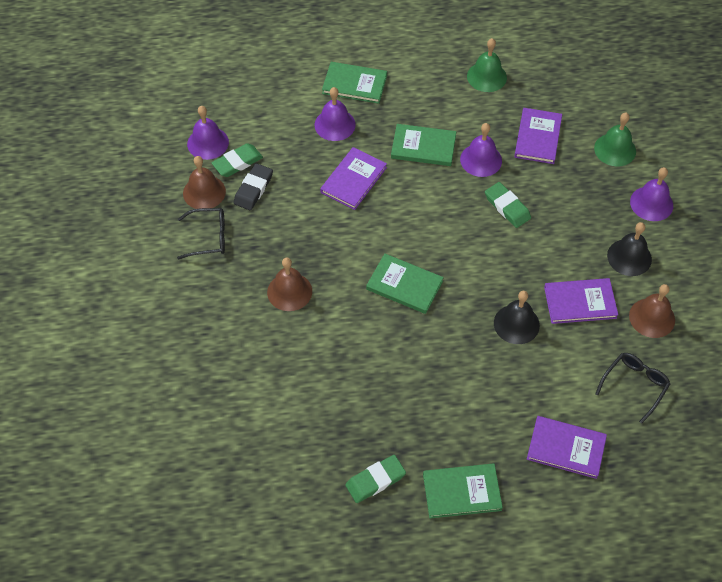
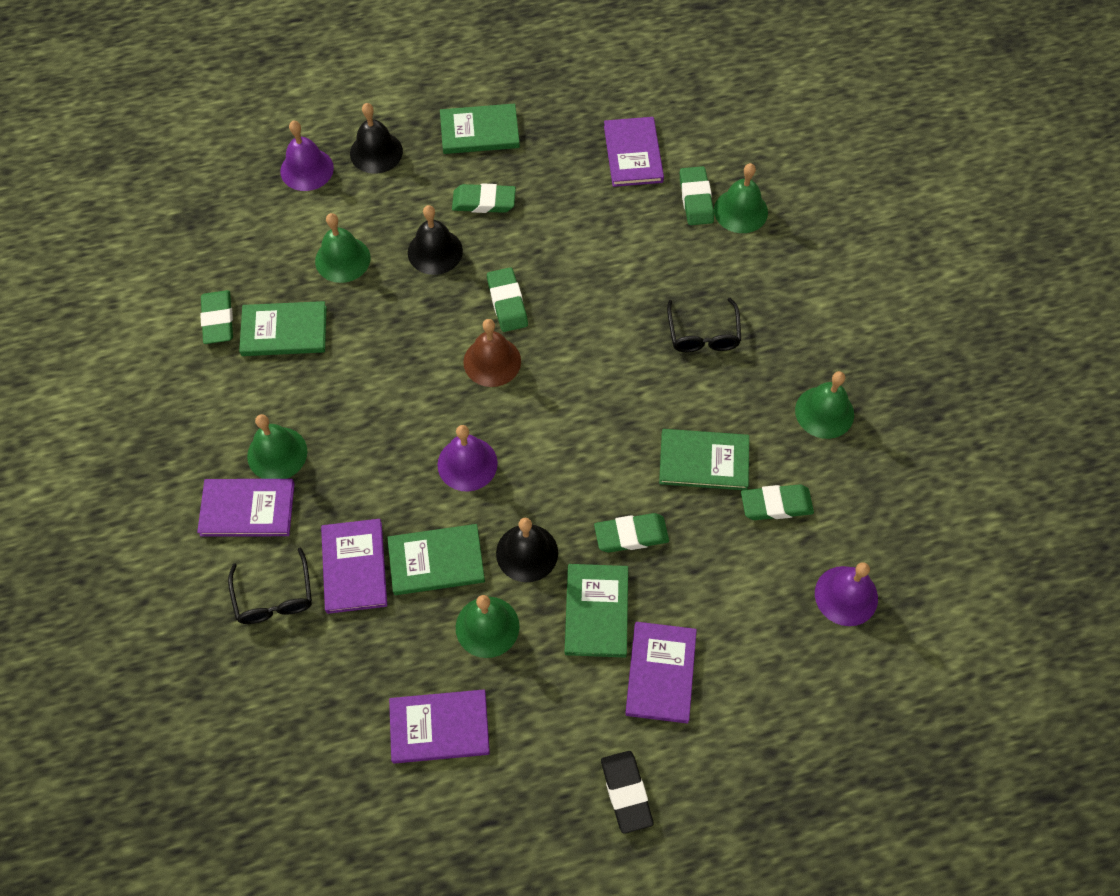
black bell: [494,291,540,344] [607,222,652,276] = 2 -> [350,103,403,174] [408,205,463,275] [496,518,558,582] = 3
brown bell: [183,156,226,209] [267,257,312,311] [629,284,675,338] = 3 -> [463,319,521,387] = 1
green bell: [467,38,507,92] [594,113,636,166] = 2 -> [247,414,307,479] [315,213,371,283] [456,595,519,658] [714,163,768,233] [795,371,854,439] = 5
green book: [322,62,387,104] [366,254,444,314] [391,124,456,166] [423,463,503,518] = 4 -> [239,301,327,356] [387,524,485,595] [440,104,520,154] [565,564,628,658] [659,429,749,490] = 5
green eraser: [211,143,263,177] [345,455,406,503] [485,182,531,228] = 3 -> [200,290,233,344] [452,184,516,213] [487,267,528,332] [594,513,669,552] [680,166,714,225] [741,484,814,520] = 6
purple bell: [187,106,229,160] [315,87,356,141] [460,123,502,177] [630,167,673,221] = 4 -> [280,121,334,191] [437,425,498,492] [815,562,878,626] = 3
purple book: [320,147,387,210] [514,108,562,164] [527,416,607,479] [544,278,618,324] = 4 -> [197,479,295,537] [321,519,387,614] [389,690,490,764] [604,117,664,187] [625,622,697,724] = 5

